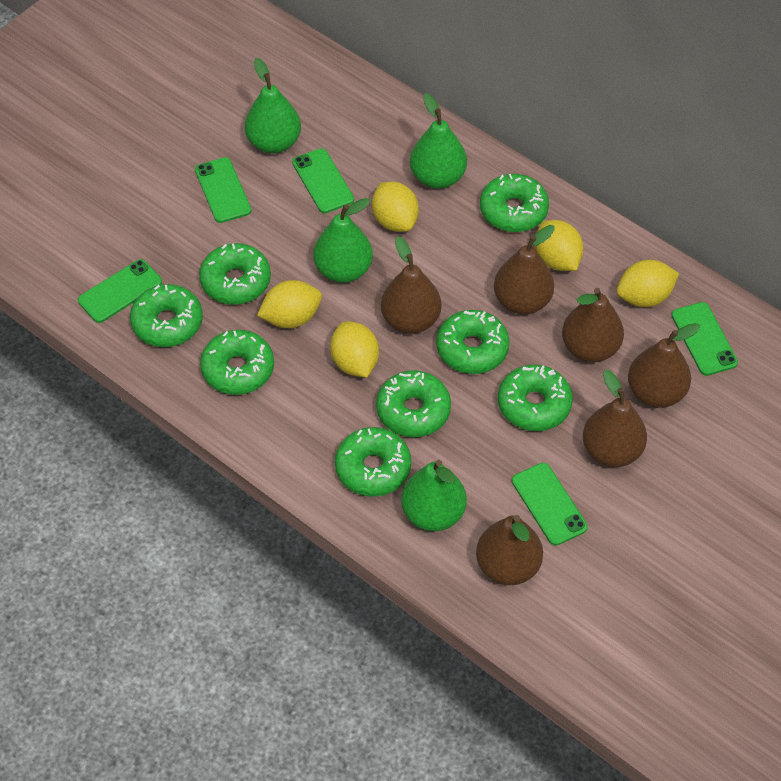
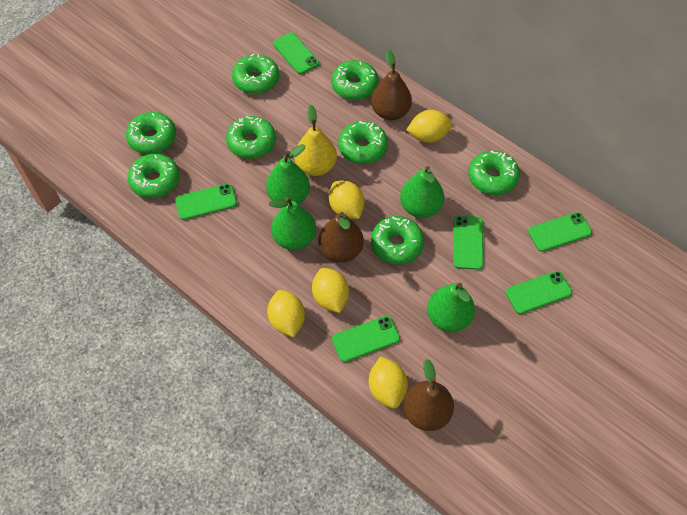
brown pear: [381,236,441,334] [476,515,543,585] [494,225,555,315] [562,288,624,362] [583,370,647,467] [628,323,700,408] = 6 -> [319,212,364,263] [371,50,412,120] [403,359,454,431] = 3
green phone: [78,259,162,323] [195,157,251,223] [292,148,354,213] [512,463,588,546] [671,302,738,376] = 5 -> [175,184,237,220] [273,32,319,74] [332,316,400,362] [453,216,483,270] [506,271,572,314] [528,212,592,252] = 6
yellow pear: none = 0 -> [294,105,337,176] = 1

